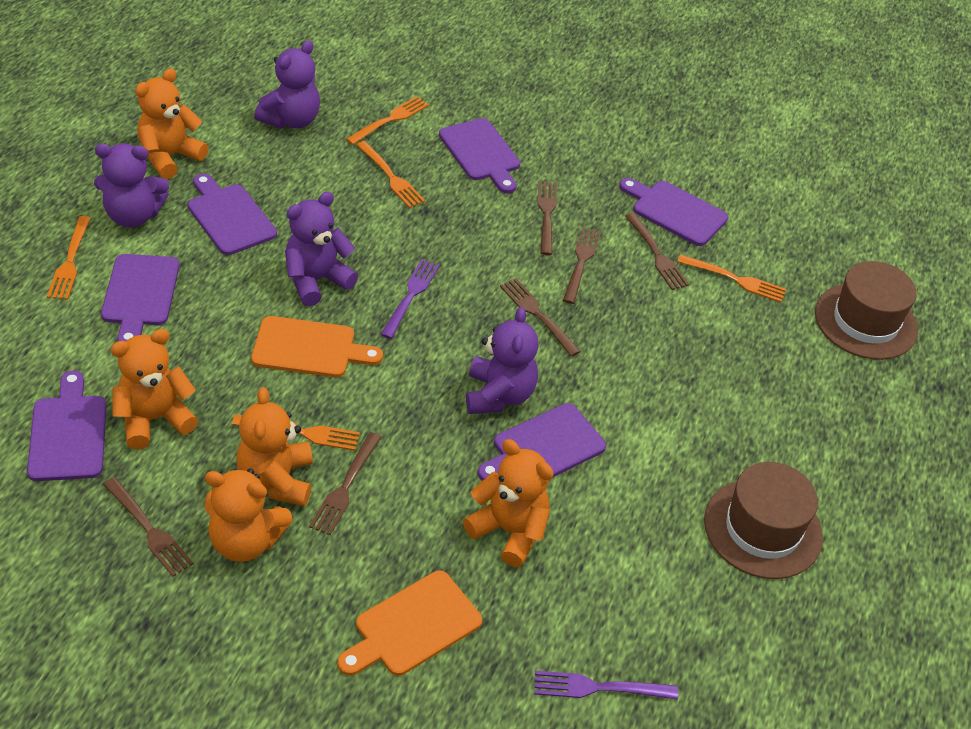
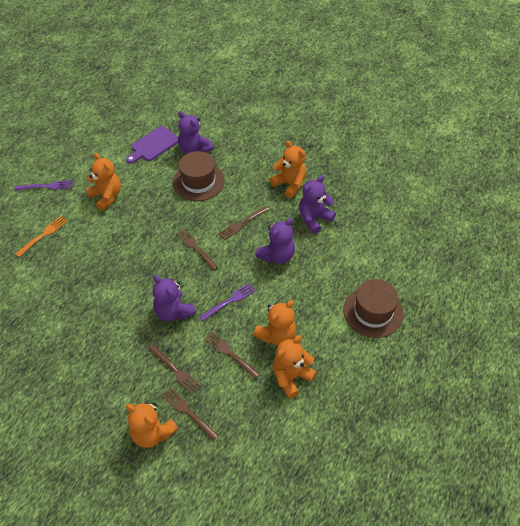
brown fork: [103,477,194,577] [309,432,382,535] [500,278,581,357] [538,181,557,255] [563,227,601,304] [625,213,689,290] = 6 -> [148,344,201,395] [162,388,219,441] [176,228,218,271] [205,332,260,379] [218,206,269,241] = 5
orange cutting board: [251,316,383,377] [338,570,482,676] = 2 -> none = 0
orange fork: [47,216,91,300] [232,414,360,451] [346,96,429,145] [356,141,425,208] [677,255,786,303] = 5 -> [16,216,67,257] = 1
purple cutting board: [27,370,107,481] [101,254,180,342] [188,173,277,255] [439,118,520,193] [478,403,606,481] [619,178,728,246] = 6 -> [126,126,178,164] = 1

